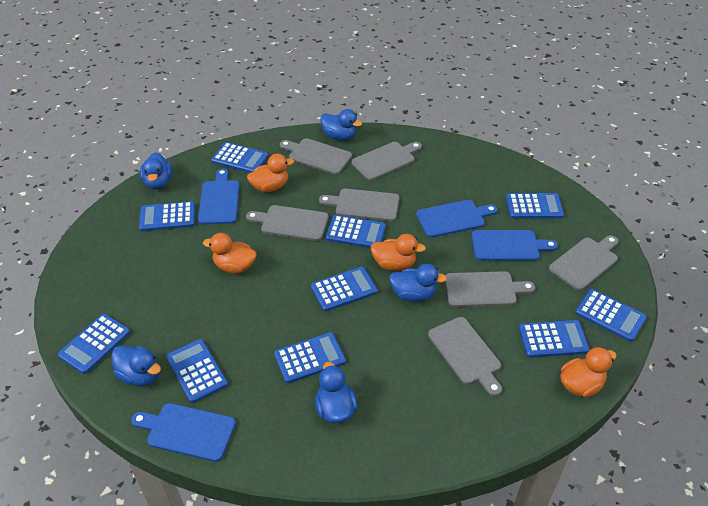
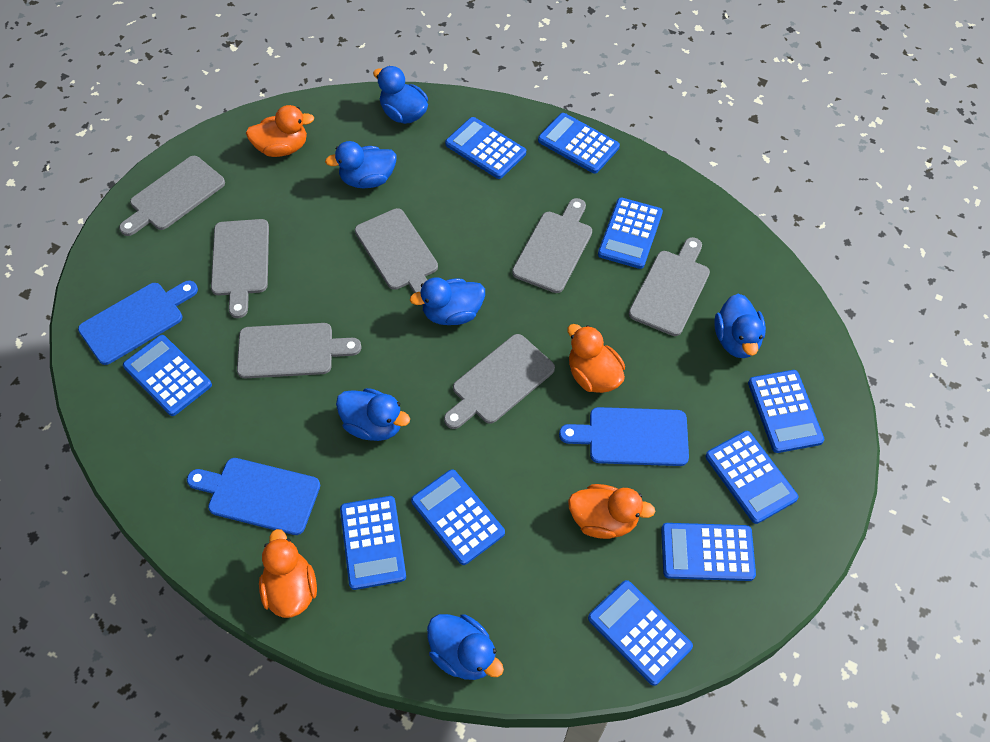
blue cutting board: [131,403,236,462] [198,168,240,225] [416,200,498,238] [472,230,558,261] = 4 -> [78,281,198,365] [187,458,320,535] [559,407,689,466] = 3
blue duck: [111,346,161,386] [140,152,172,190] [315,362,358,423] [320,109,362,141] [389,264,447,302] = 5 -> [325,141,397,188] [336,388,410,441] [373,66,428,124] [410,277,485,325] [427,614,504,680] [714,294,766,358] = 6

